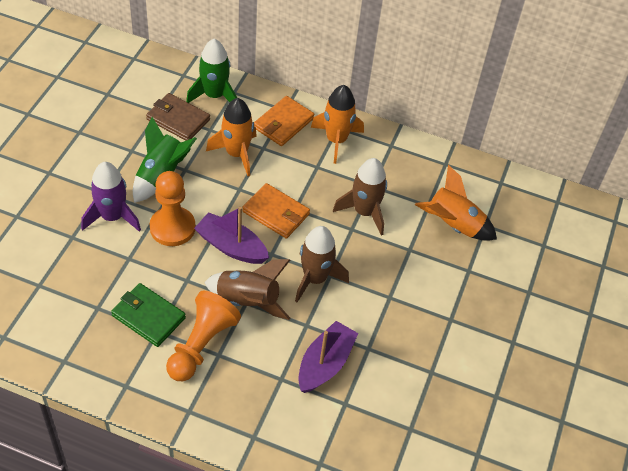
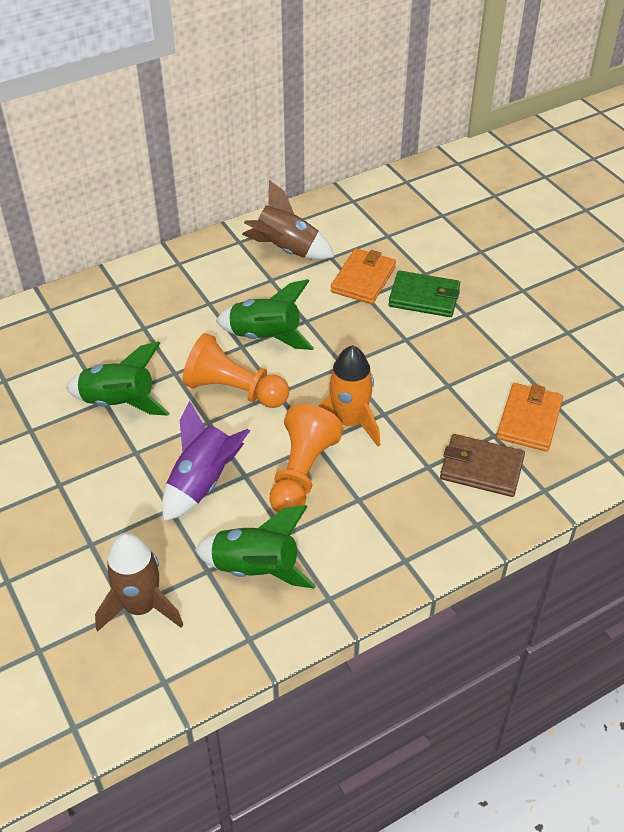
brown rocket: [204,259,290,320] [295,226,349,302] [333,158,387,235] = 3 -> [95,533,183,631] [242,180,334,260] = 2
green rocket: [133,117,197,203] [186,39,237,103] = 2 -> [66,341,170,416] [195,505,316,589] [216,279,314,350] = 3
orange rocket: [206,98,257,176] [311,85,364,164] [415,165,497,241] = 3 -> [318,345,380,447] = 1
purple boat: [194,207,269,264] [298,321,358,393] = 2 -> none = 0

